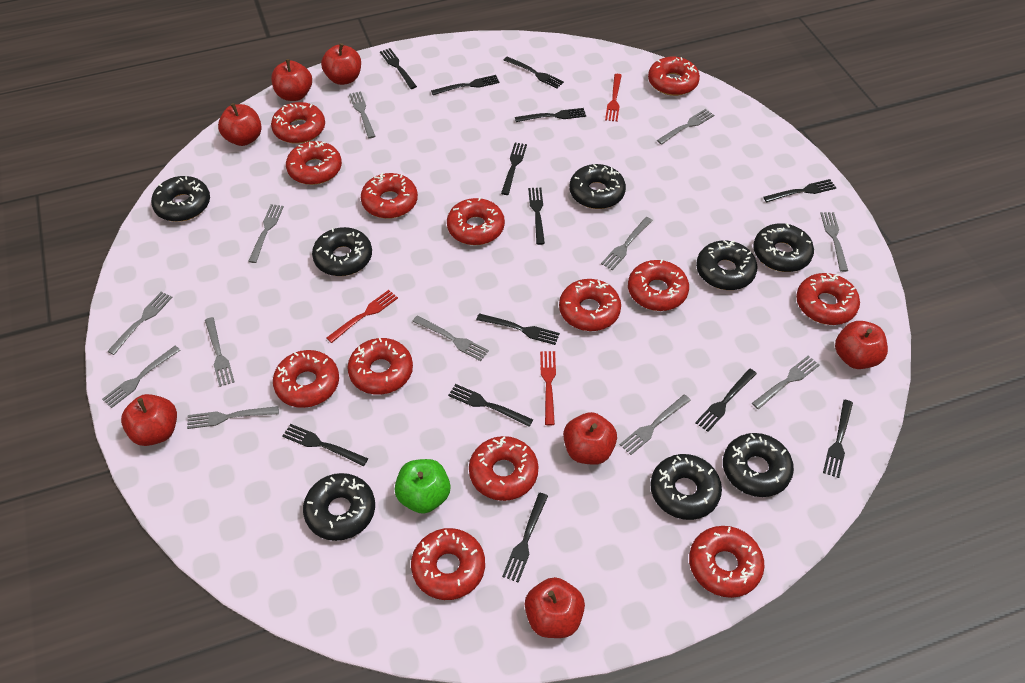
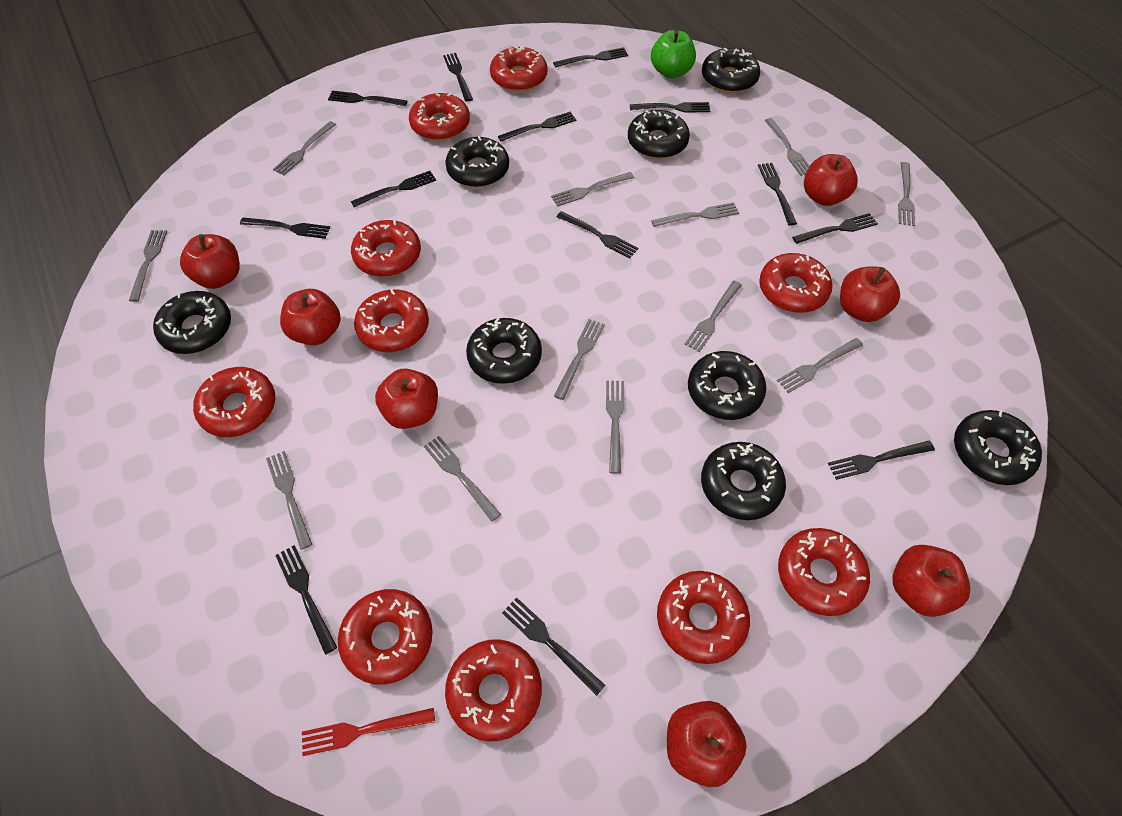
red donut: [271,102,325,144] [273,350,339,408] [286,140,342,185] [347,338,413,395] [361,173,418,219] [411,528,485,600] [447,197,505,245] [469,436,539,501] [559,279,621,331] [628,259,689,311] [648,57,700,96] [689,526,764,598] [796,273,860,325] = 13 -> [193,367,275,437] [338,589,433,685] [351,220,421,277] [354,289,429,352] [409,93,470,141] [445,639,542,741] [490,46,548,92] [657,571,750,664] [759,253,832,313] [778,528,870,616] = 10
red fork: [327,290,398,343] [540,351,556,426] [605,74,622,122] = 3 -> [302,708,435,756] = 1

